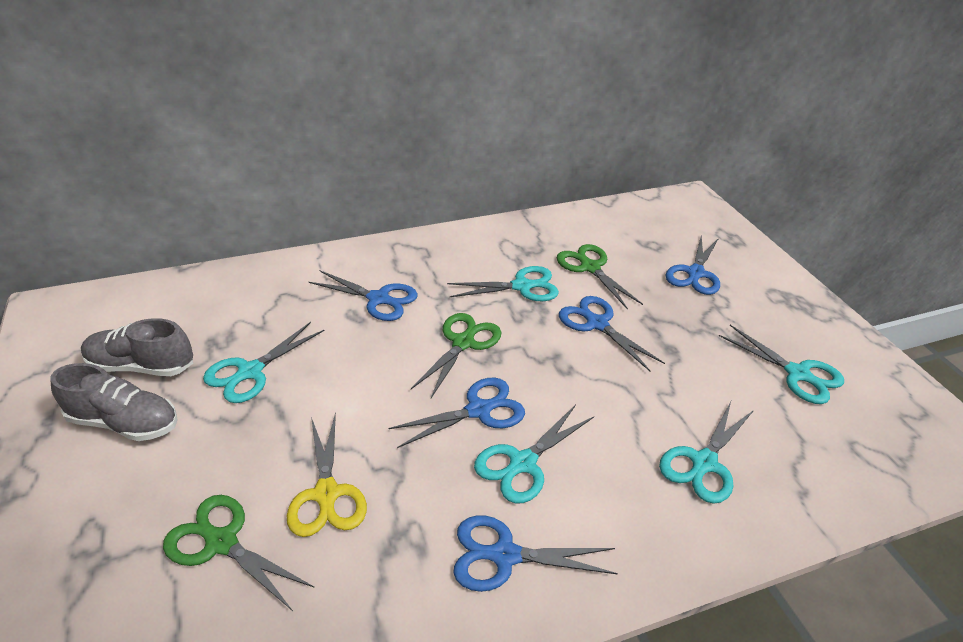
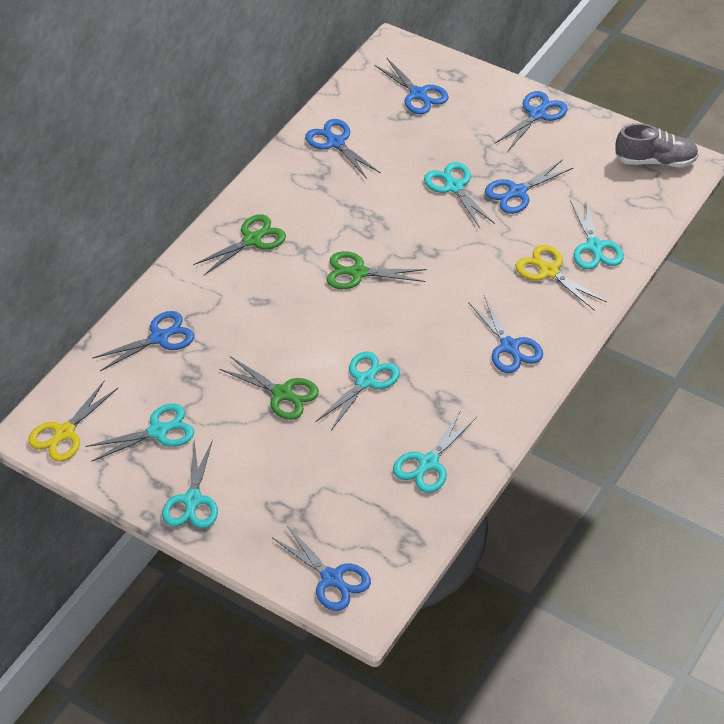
blue scissors: [309,270,418,321] [388,378,525,448] [453,515,618,592] [559,296,665,371] [666,235,720,295] = 5 -> [92,311,194,371] [272,525,371,611] [305,119,381,179] [374,57,448,114] [468,296,543,373] [485,159,574,214] [494,91,568,151] = 7
grey shoe: [50,363,178,441] [81,318,193,376] = 2 -> [615,123,699,167] = 1
turquoise scissors: [203,322,325,403] [447,266,559,301] [474,405,594,503] [659,402,754,504] [718,325,844,404] = 5 -> [85,403,194,462] [162,439,218,528] [315,351,400,431] [393,410,477,493] [424,162,495,228] [570,197,624,269] = 6
yellow scissors: [287,412,367,537] = 1 -> [28,381,118,462] [516,245,607,311] = 2

